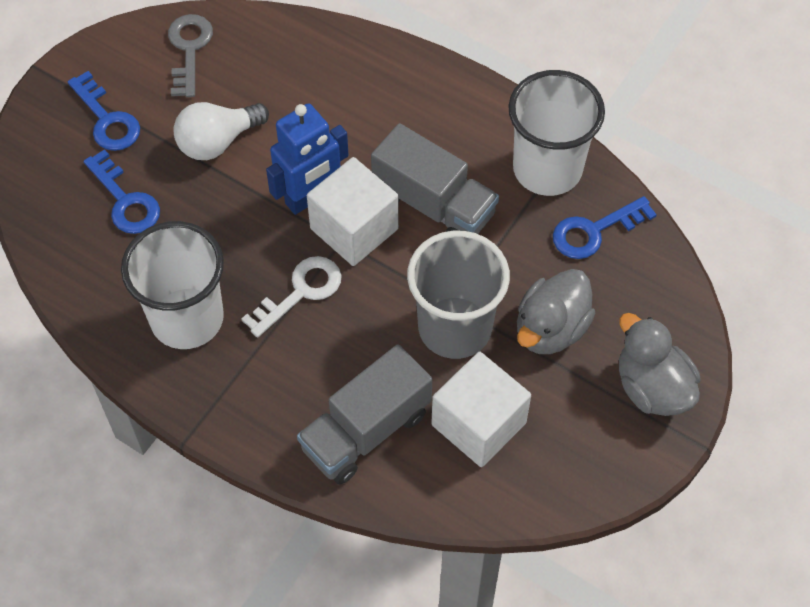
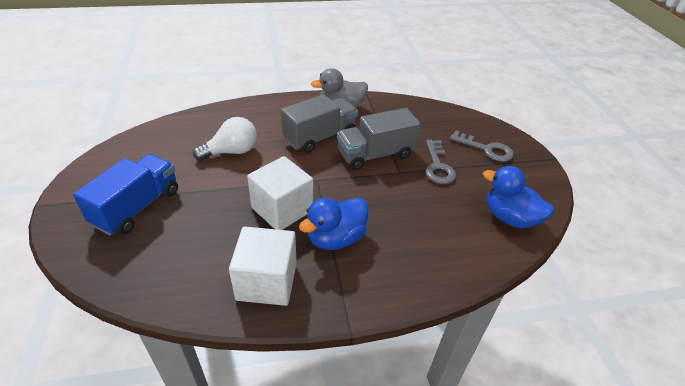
blue duck: none = 0 -> [299,197,369,250] [483,166,554,228] = 2
blue key: [68,71,140,151] [84,149,160,234] [553,196,657,259] = 3 -> none = 0
blue robot: [266,103,349,215] = 1 -> none = 0
blue truck: none = 0 -> [73,154,178,236] = 1
grey cup: [407,231,510,359] = 1 -> none = 0
grey duck: [517,269,596,354] [619,313,701,416] = 2 -> [311,68,368,108] = 1
grey key: [168,14,213,97] = 1 -> [425,140,456,184] [450,130,514,162] = 2
white cup: [121,221,224,349] [508,70,605,196] = 2 -> none = 0
white key: [241,256,342,338] = 1 -> none = 0

